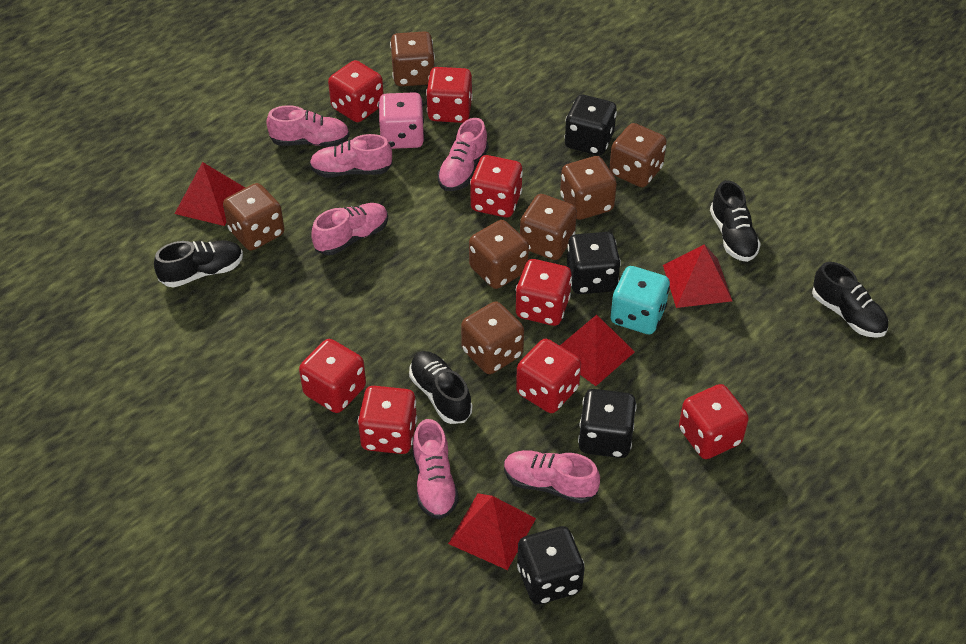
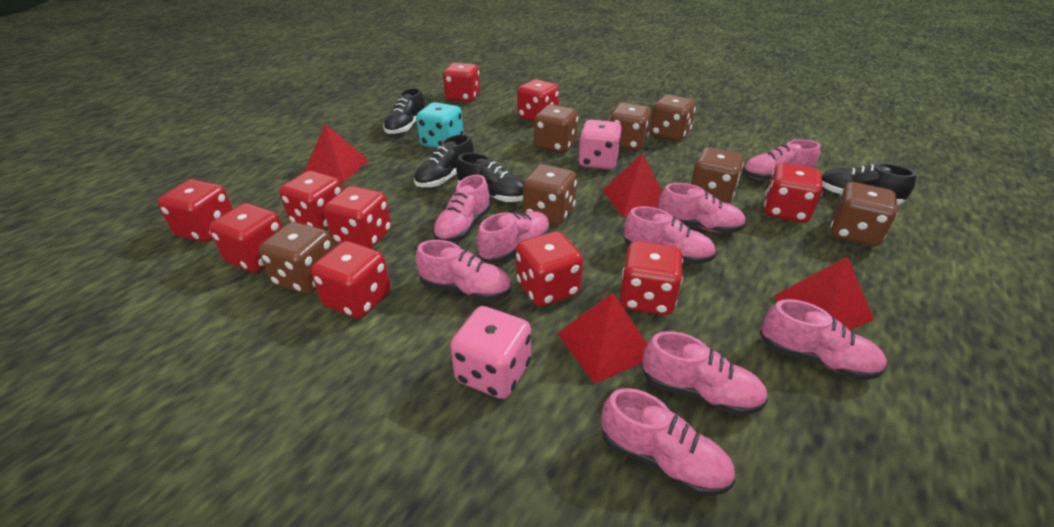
black dice: [517,526,585,605] [564,95,617,156] [567,232,621,294] [578,389,637,458] = 4 -> none = 0
pink dice: [378,92,425,149] = 1 -> [450,306,531,399] [578,120,622,169] = 2
pink shoe: [266,105,350,147] [310,134,392,177] [311,203,388,255] [412,419,459,519] [437,118,489,191] [504,450,600,503] = 6 -> [415,240,511,301] [433,174,491,242] [477,211,550,263] [601,388,735,496] [624,206,716,264] [642,331,768,415] [658,183,746,233] [743,140,820,180] [760,299,887,380] = 9
red dice: [299,339,366,413] [328,60,384,122] [358,386,417,454] [426,67,473,123] [470,155,523,217] [516,259,572,326] [516,339,581,413] [679,384,749,459] = 8 -> [157,180,233,242] [209,203,283,272] [279,171,343,230] [311,241,391,319] [324,186,392,249] [443,63,480,102] [516,231,583,307] [517,79,559,122] [620,241,683,315] [764,163,823,223] = 10

